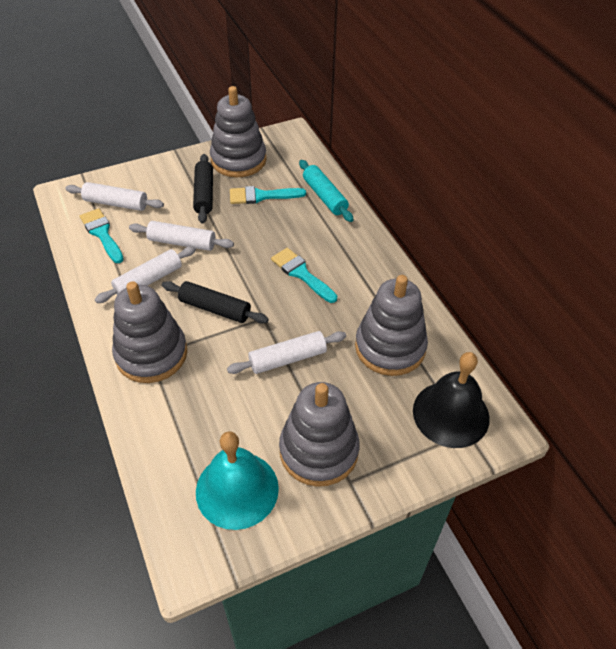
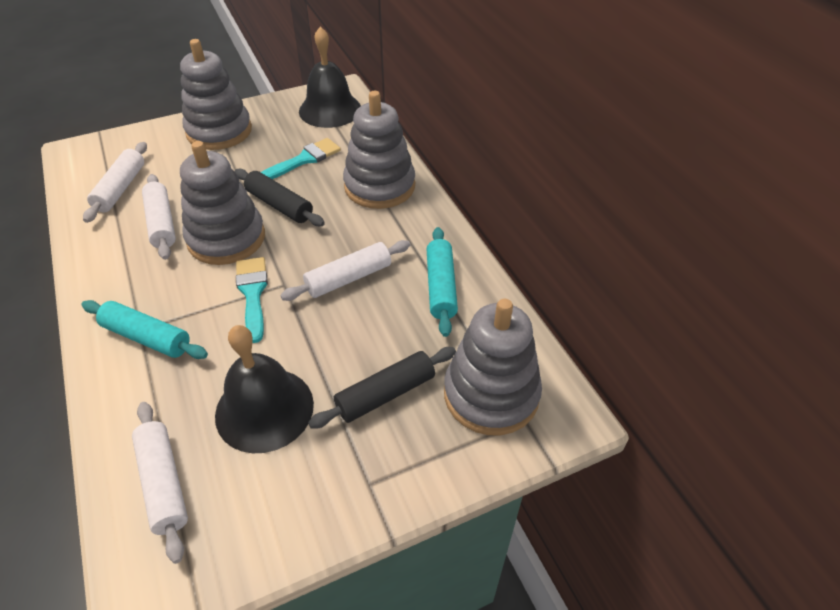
black bell: [413,352,490,448] = 1 -> [215,325,314,453] [299,26,361,128] = 2
turquoise bell: [196,432,279,530] = 1 -> none = 0
turquoise brush: [80,208,124,263] [230,186,306,204] [271,248,337,303] = 3 -> [236,257,268,343] [261,138,341,179] = 2
turquoise rolling pin: [299,160,354,222] = 1 -> [81,300,208,359] [427,227,458,337] = 2

